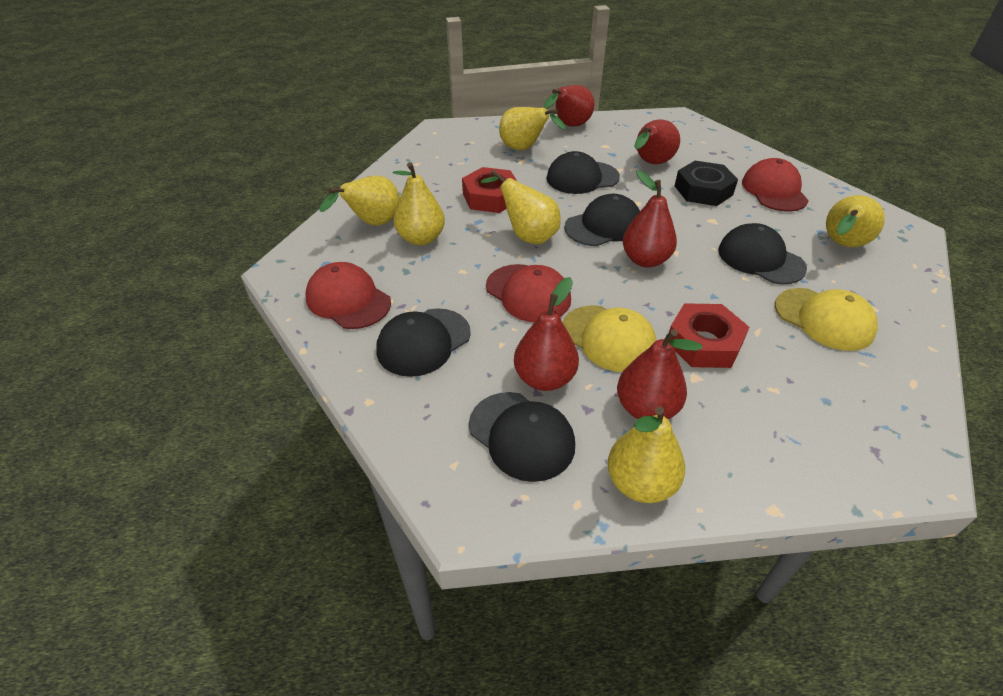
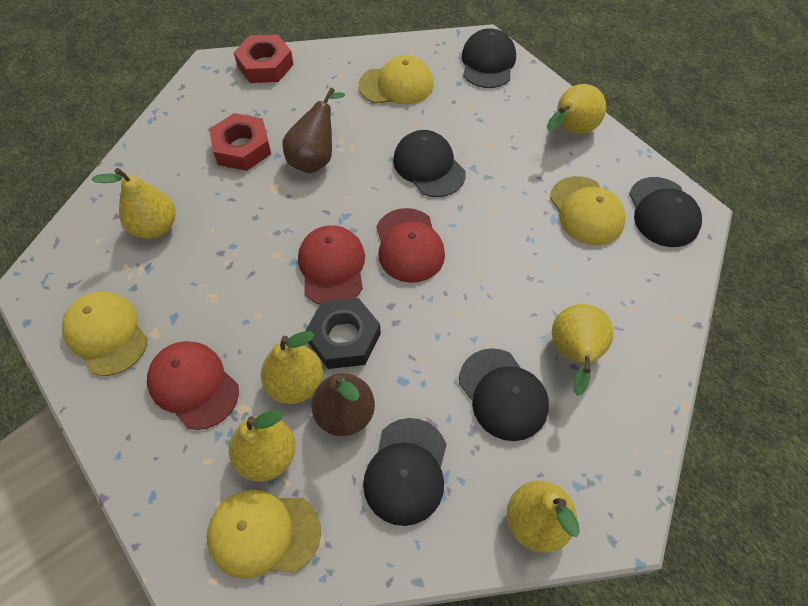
brown pear: none = 0 -> [282,88,345,173] [311,373,375,436] = 2
red pear: [514,277,579,391] [544,85,594,127] [617,329,702,419] [623,170,677,267] [634,120,680,164] = 5 -> none = 0
yellow cap: [562,305,657,372] [775,288,878,351] = 2 -> [62,291,148,376] [207,490,321,579] [358,55,433,104] [550,176,626,245] = 4

